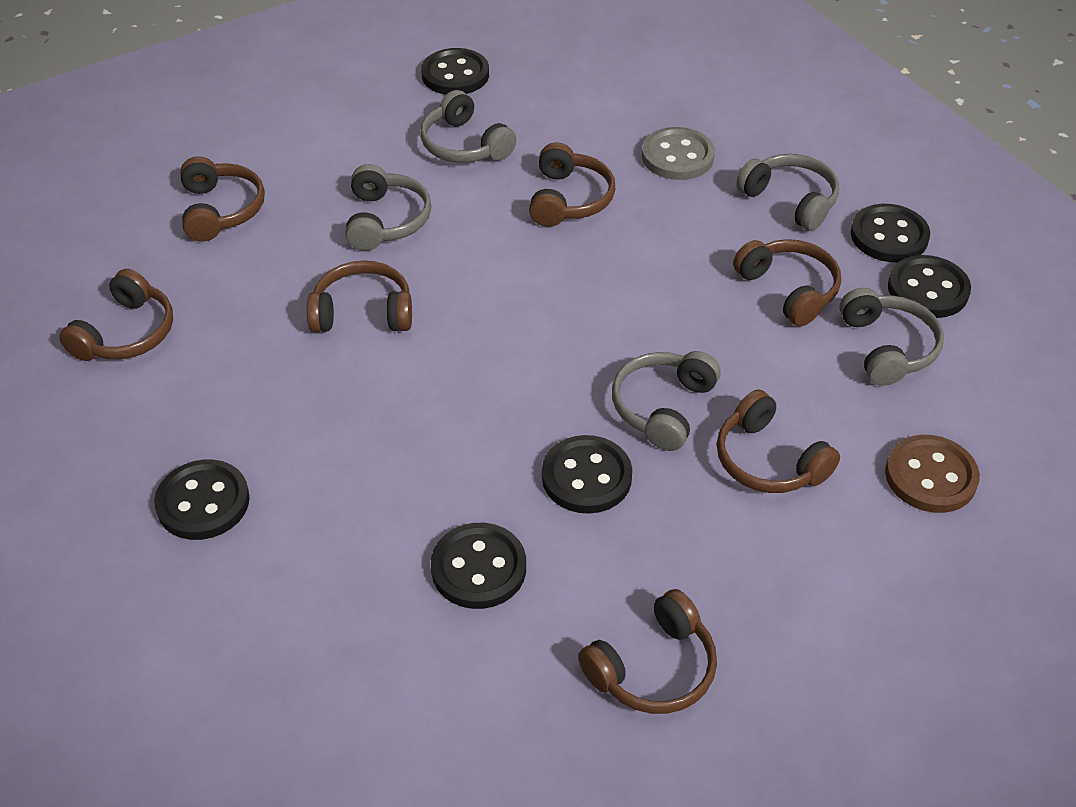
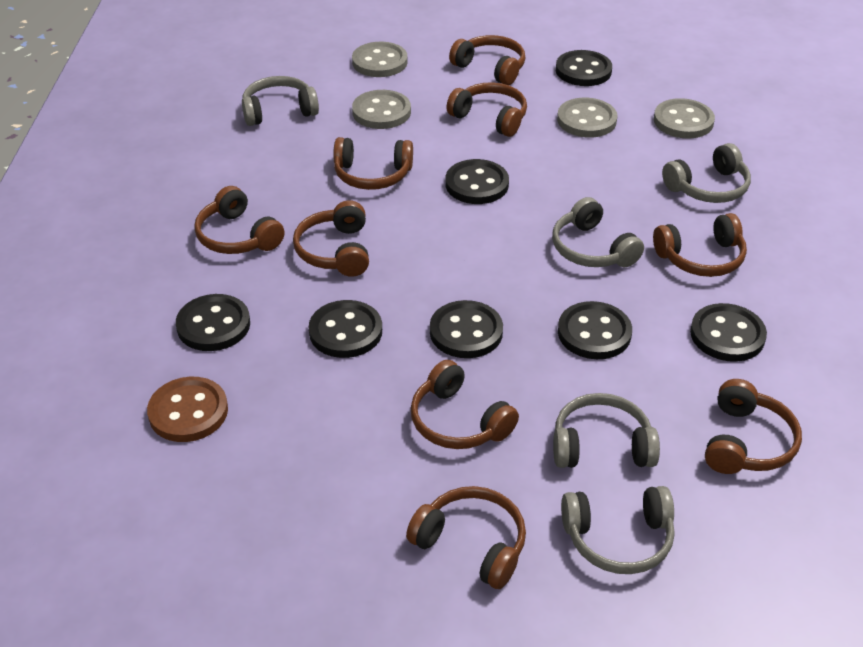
black button: [154,459,250,540] [421,48,489,95] [431,523,526,609] [542,435,632,514] [850,204,930,262] [888,255,971,318] = 6 -> [176,294,250,351] [309,300,382,358] [430,300,503,358] [445,159,509,204] [556,50,612,86] [558,301,632,359] [690,303,767,362] = 7
brown headphones: [59,269,173,361] [180,157,265,241] [307,261,412,332] [529,143,615,227] [578,589,717,714] [717,389,840,493] [733,239,841,326] = 7 -> [194,186,285,254] [293,200,369,277] [333,137,413,190] [406,486,526,589] [411,360,519,449] [446,82,527,137] [449,35,525,85] [653,213,747,277] [705,379,802,474] = 9
grey button: [642,127,715,180] = 1 -> [352,42,408,77] [352,90,411,129] [557,98,617,138] [654,98,715,139] = 4

